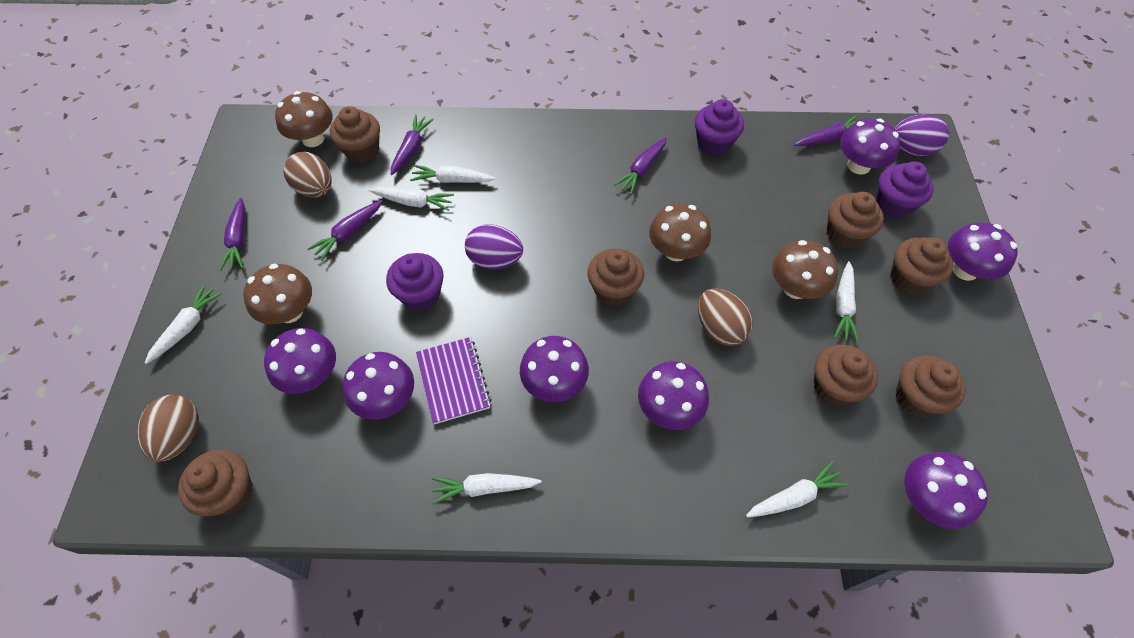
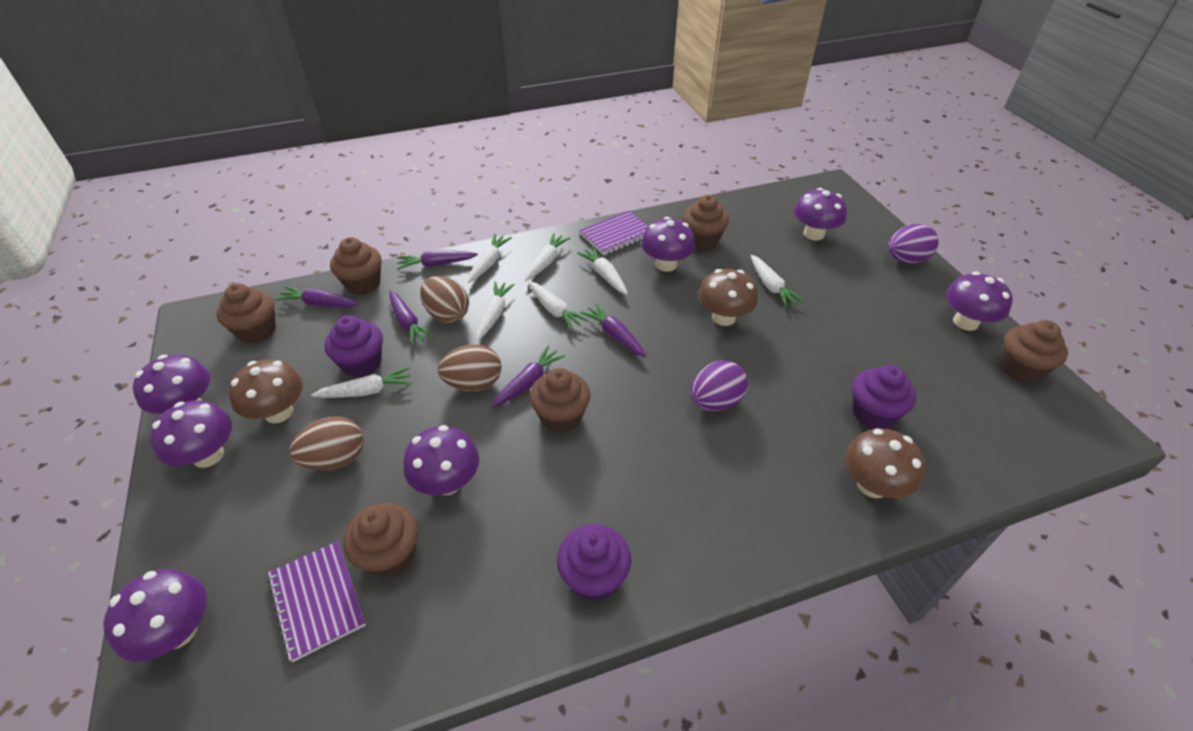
brown cupcake: [178,450,253,516] [330,106,380,163] [587,249,644,306] [814,345,878,406] [827,192,884,249] [891,237,953,295] [896,355,966,417] = 7 -> [216,283,276,344] [330,237,382,295] [344,503,418,578] [530,368,591,433] [682,195,729,250] [1000,320,1068,383] = 6
brown mushroom: [243,264,312,324] [275,91,333,147] [649,203,711,261] [772,240,838,299] = 4 -> [229,359,303,424] [698,269,758,326] [845,429,925,498] = 3
purple notebook: [416,337,491,424] = 1 -> [268,541,366,662] [579,211,648,255] = 2
white carrot: [145,284,223,364] [369,187,454,211] [410,165,495,183] [432,473,541,504] [746,461,848,517] [834,261,859,343] = 6 -> [311,367,412,398] [468,234,512,283] [476,281,515,341] [525,233,570,281] [528,281,589,331] [577,246,628,295] [750,255,804,308] = 7

